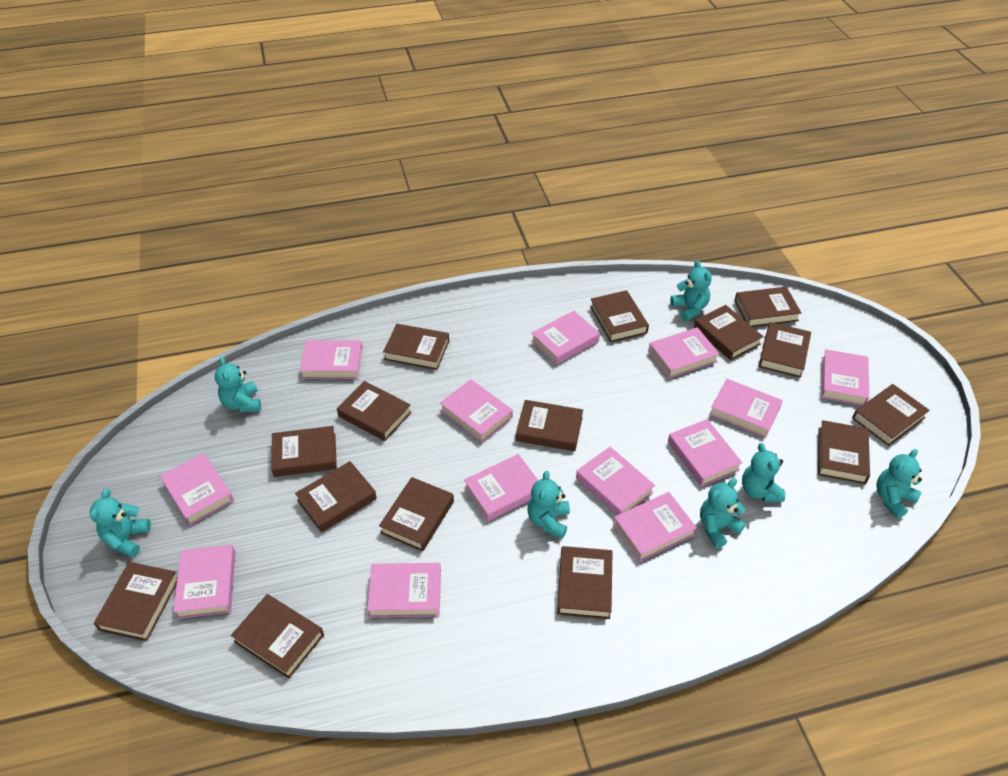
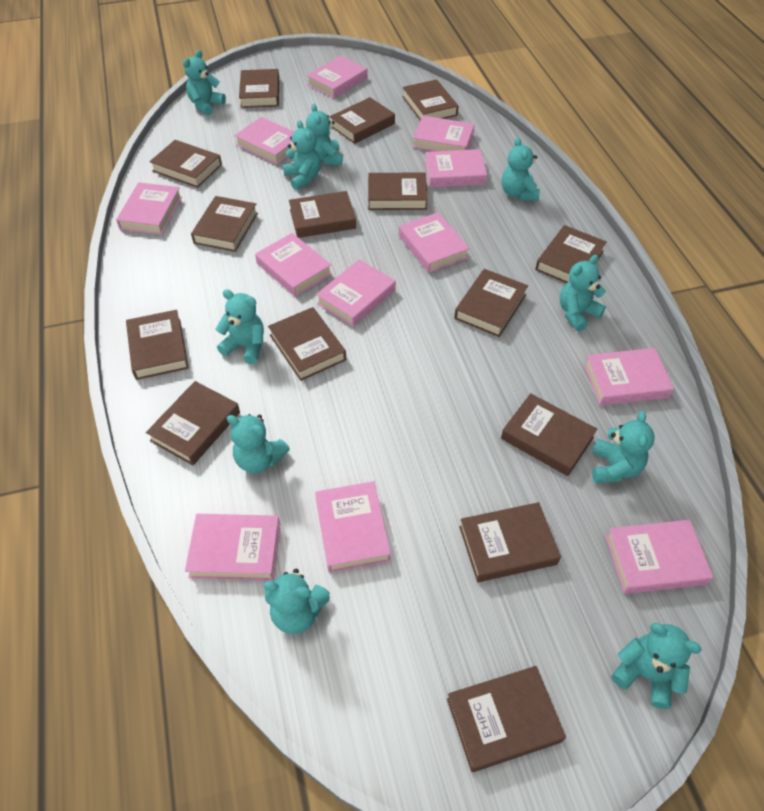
pink book: [160,453,234,526] [173,544,235,619] [300,340,363,379] [367,563,441,618] [440,379,513,443] [464,454,538,521] [531,311,600,365] [576,447,655,515] [613,492,697,562] [648,327,720,379] [668,419,743,487] [709,379,783,438] [821,349,869,405] = 13 -> [116,182,182,235] [185,514,280,581] [234,117,294,165] [255,233,332,297] [307,56,368,98] [315,481,391,573] [316,259,396,327] [399,212,470,273] [412,116,475,151] [425,149,487,188] [584,348,674,406] [605,520,713,594] = 12
turquoise teddy bear: [90,489,151,557] [215,357,261,412] [528,471,570,539] [670,260,712,321] [700,478,746,548] [742,443,785,502] [876,449,922,518] = 7 -> [183,50,226,116] [216,289,264,364] [227,414,290,473] [263,569,330,634] [283,120,321,190] [306,104,342,165] [502,137,540,201] [560,255,606,332] [592,411,655,483] [611,623,702,709] = 10

